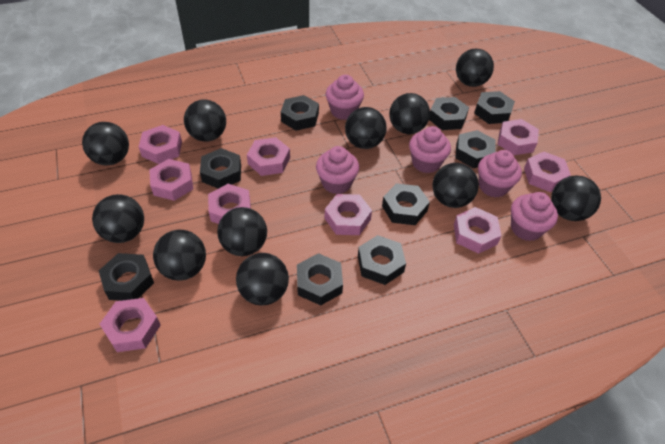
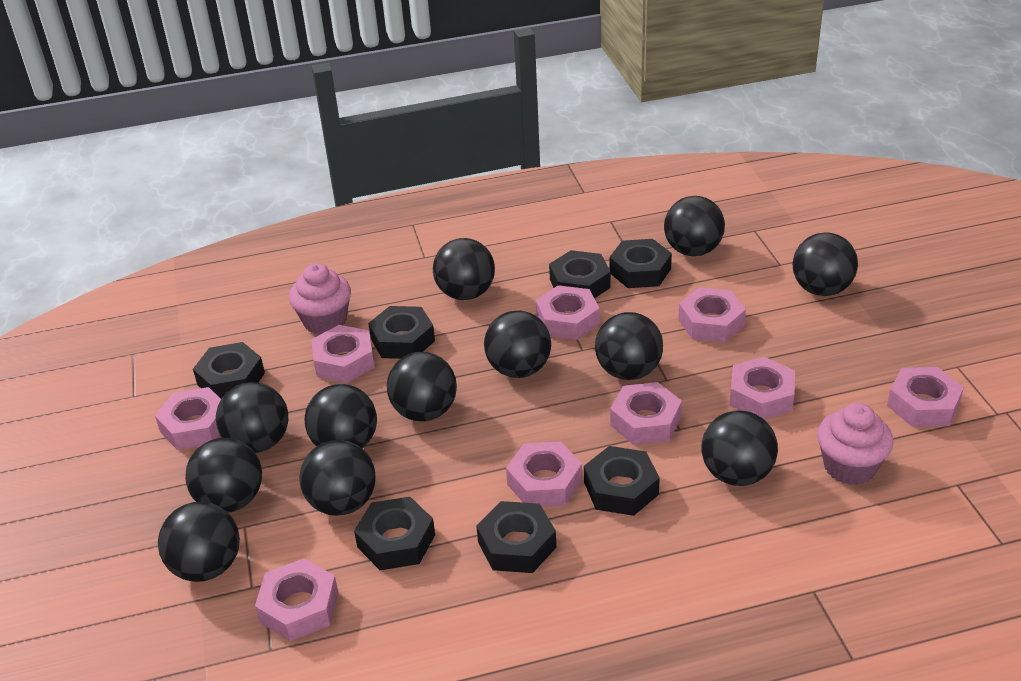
black ball: [82,122,129,165] [92,194,144,243] [153,230,206,281] [184,99,226,142] [217,207,267,256] [236,253,289,305] [345,107,387,149] [389,93,430,134] [432,163,479,208] [456,49,494,87] [551,175,601,221] = 11 -> [158,502,240,582] [185,438,262,512] [216,382,288,453] [299,440,376,516] [305,384,377,448] [387,352,457,421] [433,238,495,300] [484,311,551,378] [595,312,663,380] [664,196,725,256] [701,410,778,486] [793,232,858,296] = 12
black nut: [99,253,154,301] [200,148,241,189] [281,95,319,131] [297,253,343,305] [358,235,406,285] [382,183,430,225] [429,97,469,130] [456,130,496,168] [474,91,515,124] = 9 -> [193,342,265,399] [354,497,435,570] [368,306,435,359] [476,501,556,573] [549,250,611,298] [584,446,660,516] [609,239,672,288] = 7
pink cupcake: [316,146,359,194] [326,75,364,120] [409,126,451,173] [478,150,522,197] [511,192,558,241] = 5 -> [289,263,351,335] [817,403,893,485] = 2

